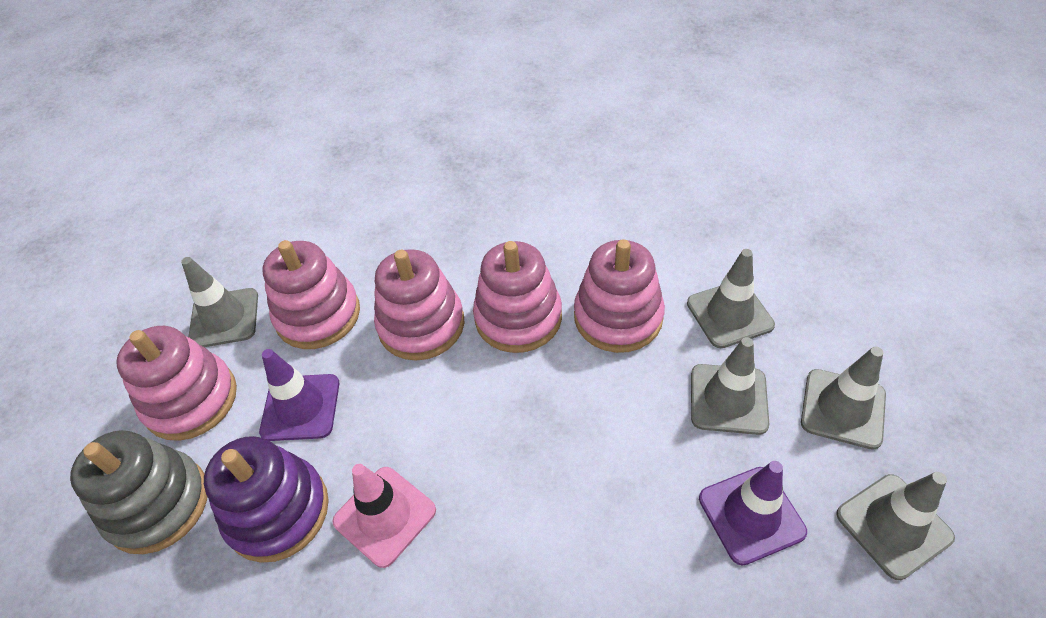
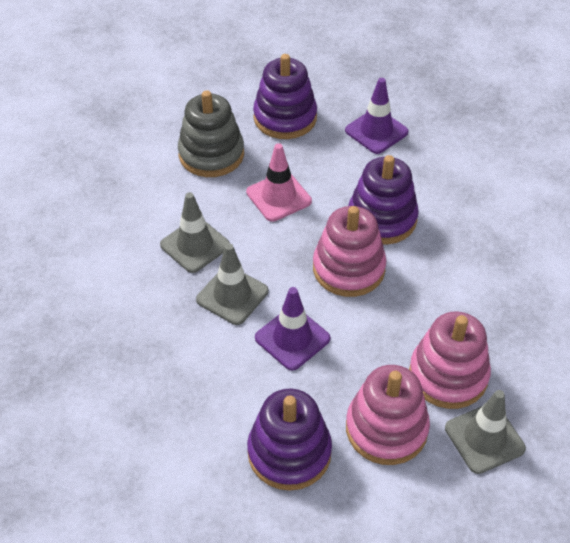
grey traffic cone: [181,257,258,347] [687,249,775,348] [691,337,769,435] [801,347,886,450] [836,472,955,580] = 5 -> [160,192,230,273] [196,243,268,325] [445,390,526,474] = 3
pink stacking toy: [116,326,237,441] [262,240,360,349] [374,249,464,360] [473,241,562,353] [574,239,665,353] = 5 -> [313,206,386,297] [346,365,430,465] [409,311,491,409] = 3
purple stacking toy: [204,436,329,563] = 1 -> [247,389,332,490] [253,54,317,139] [348,155,419,244] = 3

